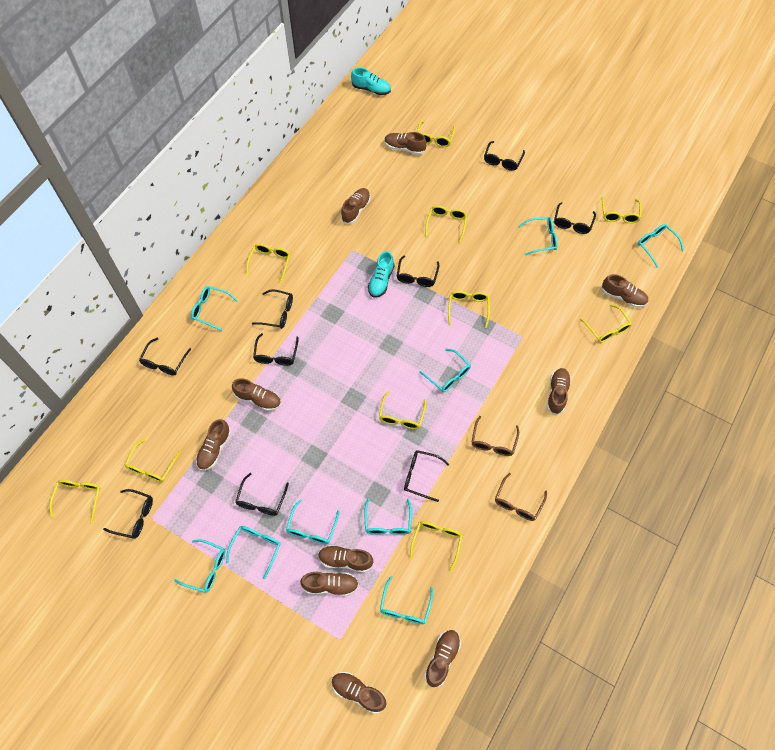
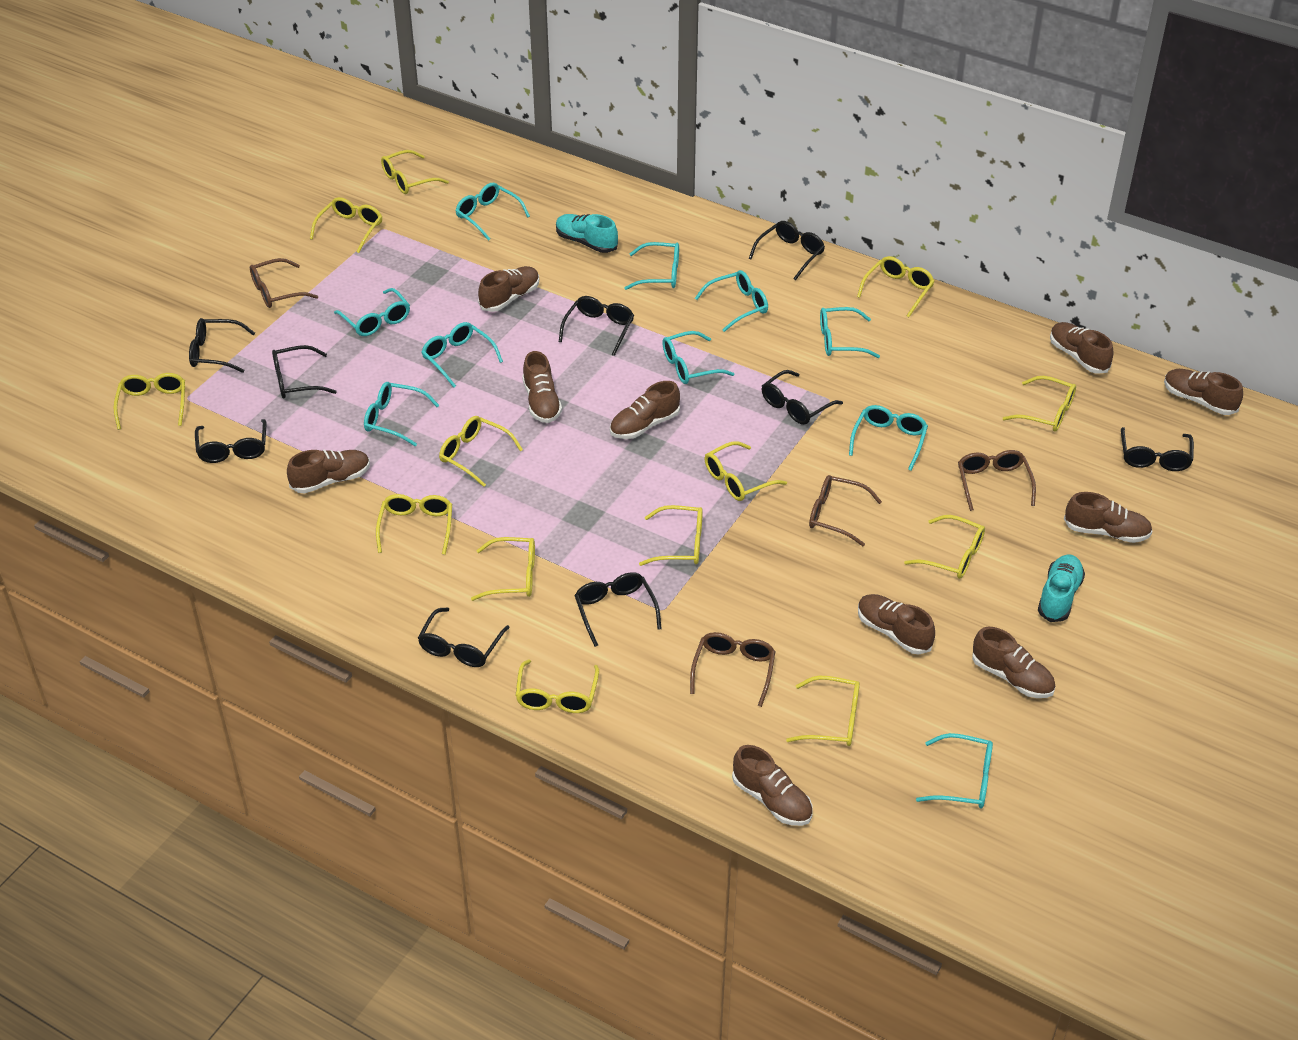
brown glasses: [471,416,519,456] [495,473,547,521] = 2 -> [250,258,318,308] [690,632,775,707] [809,475,882,547] [958,450,1036,511] = 4
turquoise glasses: [174,539,225,592] [191,286,238,331] [226,526,281,579] [286,499,340,544] [364,499,412,535] [380,576,433,624] [419,349,471,392] [519,217,558,255] [638,224,684,268] = 9 -> [334,288,410,336] [364,382,439,446] [422,322,503,388] [455,183,530,241] [624,242,679,290] [662,331,734,384] [695,270,768,332] [820,307,880,358] [849,405,928,471] [916,733,993,808] = 10
yellow glasses: [49,480,101,524] [124,439,181,482] [246,244,290,283] [379,391,426,429] [410,521,463,572] [417,121,455,147] [425,205,467,243] [448,291,490,328] [580,304,632,343] [602,196,641,223] = 10 -> [114,373,185,430] [310,197,382,253] [376,494,452,555] [381,150,449,194] [439,416,523,487] [471,537,535,601] [515,659,599,713] [639,505,703,566] [705,441,787,501] [786,676,860,746] [857,256,935,317] [904,515,985,579] [1003,376,1076,432] = 13

